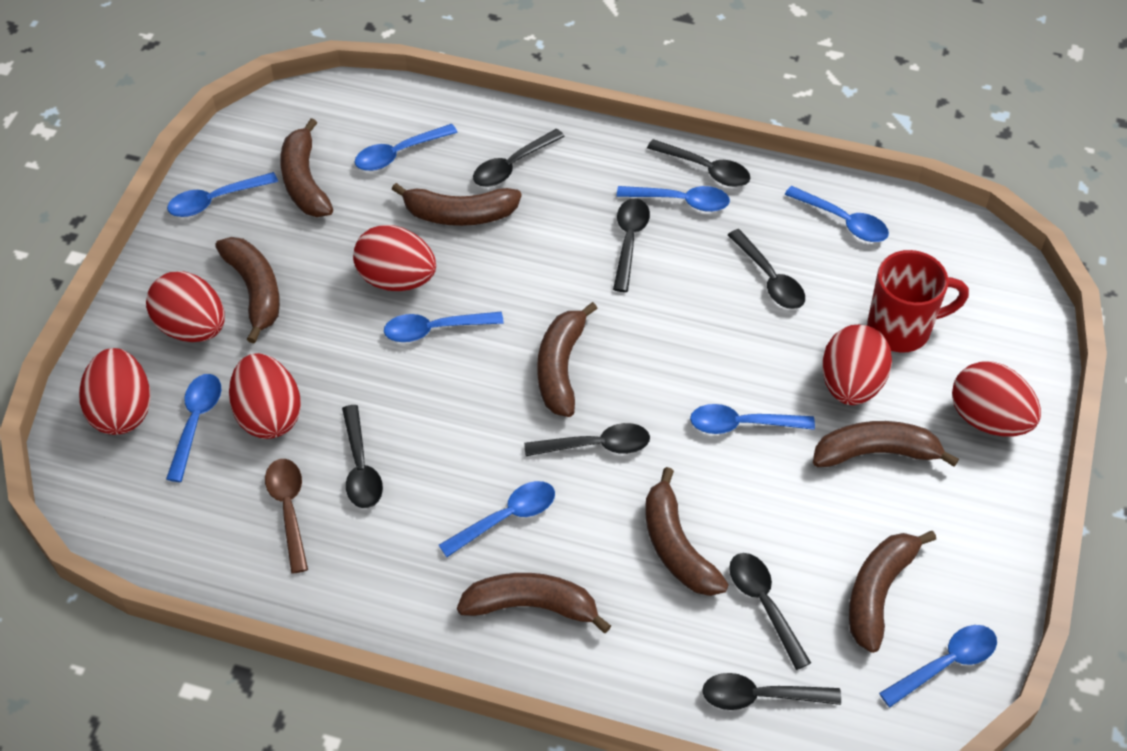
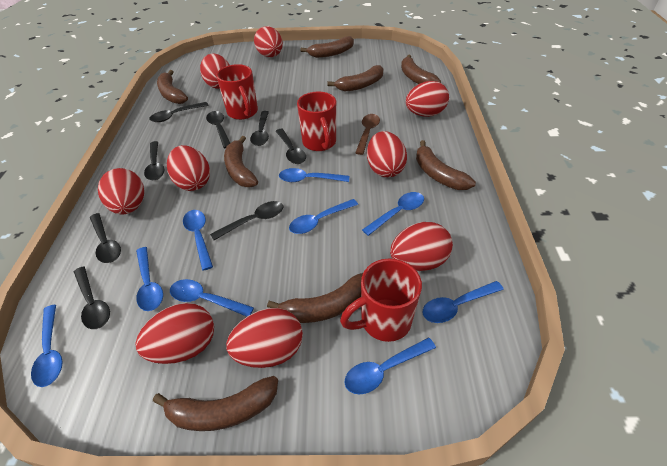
red egg: [79,348,151,435] [146,271,225,342] [229,353,301,439] [353,225,436,291] [822,325,892,405] [952,362,1041,436] = 6 -> [98,168,144,214] [135,303,214,364] [167,145,210,191] [200,54,229,89] [226,308,303,368] [254,26,283,57] [367,131,407,177] [390,222,453,271] [406,81,449,117] = 9
red mug: [867,250,969,353] = 1 -> [216,64,258,120] [297,92,336,151] [340,258,422,342] = 3

